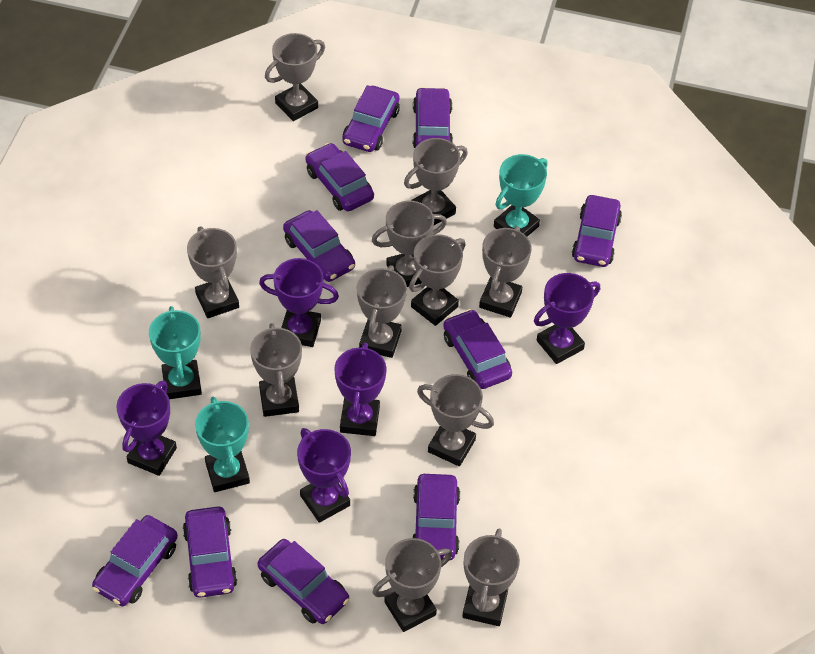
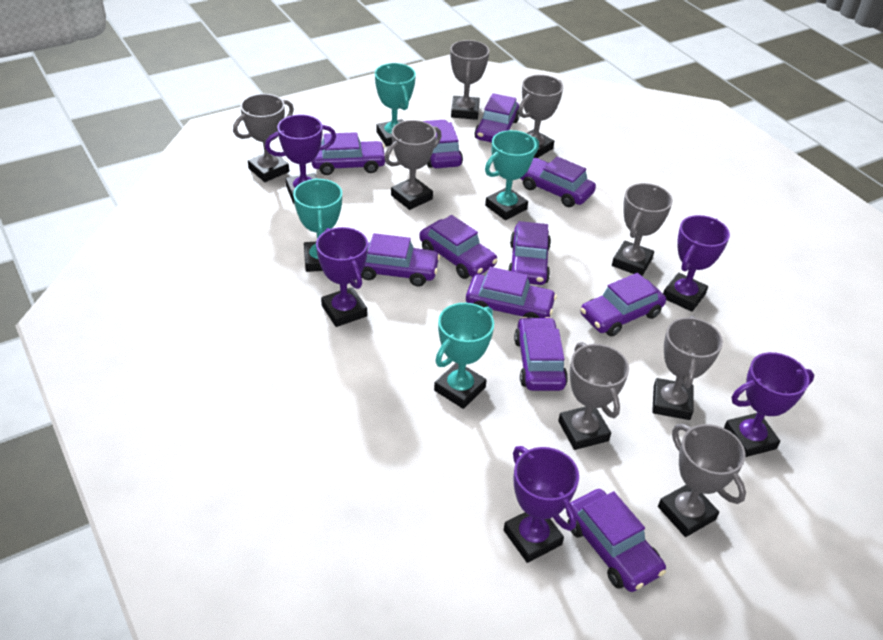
grey trophy: [187,226,239,318] [250,323,302,417] [265,33,325,121] [357,265,407,358] [371,201,447,287] [372,538,452,632] [404,138,468,225] [409,234,465,326] [417,374,494,466] [462,529,520,626] [479,226,532,318] = 11 -> [233,94,294,182] [384,120,442,210] [450,40,489,120] [518,75,563,158] [558,342,629,450] [612,183,673,276] [652,316,723,420] [658,424,746,537] = 8
purple car: [92,515,178,606] [183,506,237,598] [257,539,350,624] [283,210,355,282] [305,143,374,212] [343,85,400,152] [413,87,453,148] [413,474,460,560] [443,309,512,389] [572,195,622,267] = 10 -> [312,132,385,175] [361,233,440,286] [419,215,498,279] [424,120,463,168] [466,267,557,318] [474,93,520,143] [508,221,551,285] [514,317,568,391] [520,156,596,207] [566,489,666,592] [580,273,666,337] = 11
turquoise trophy: [149,306,202,399] [195,396,250,492] [494,154,548,236] = 3 -> [293,178,342,272] [375,63,416,146] [434,303,494,409] [485,130,539,220] = 4

